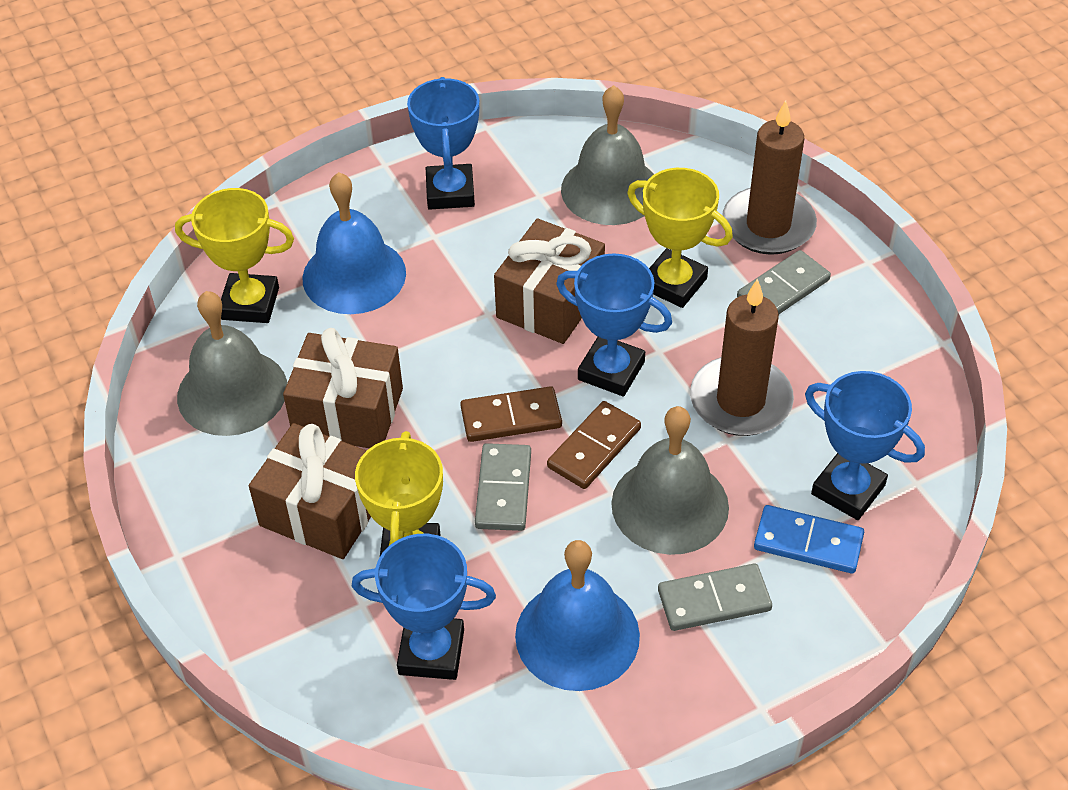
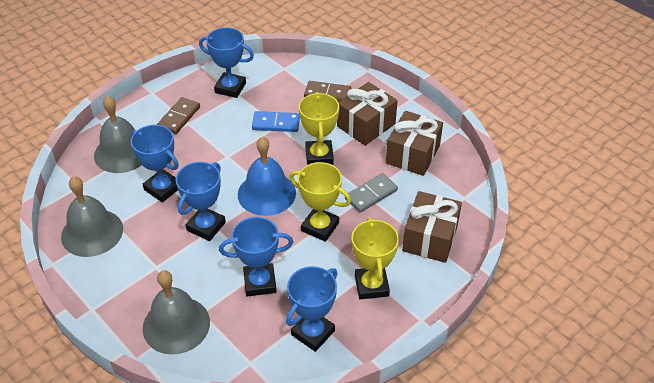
blue bell: [302,172,406,314] [515,540,640,691] = 2 -> [238,137,296,216] = 1
blue trophy: [352,534,496,680] [407,77,479,210] [556,253,672,397] [805,371,925,520] = 4 -> [131,125,179,202] [176,162,226,241] [199,27,254,98] [219,217,293,297] [286,266,337,352] = 5
brown candle: [690,278,794,436] [722,100,817,255] = 2 -> none = 0
grey domino: [475,443,531,531] [658,563,772,631] [737,250,831,314] = 3 -> [345,173,398,213] = 1

